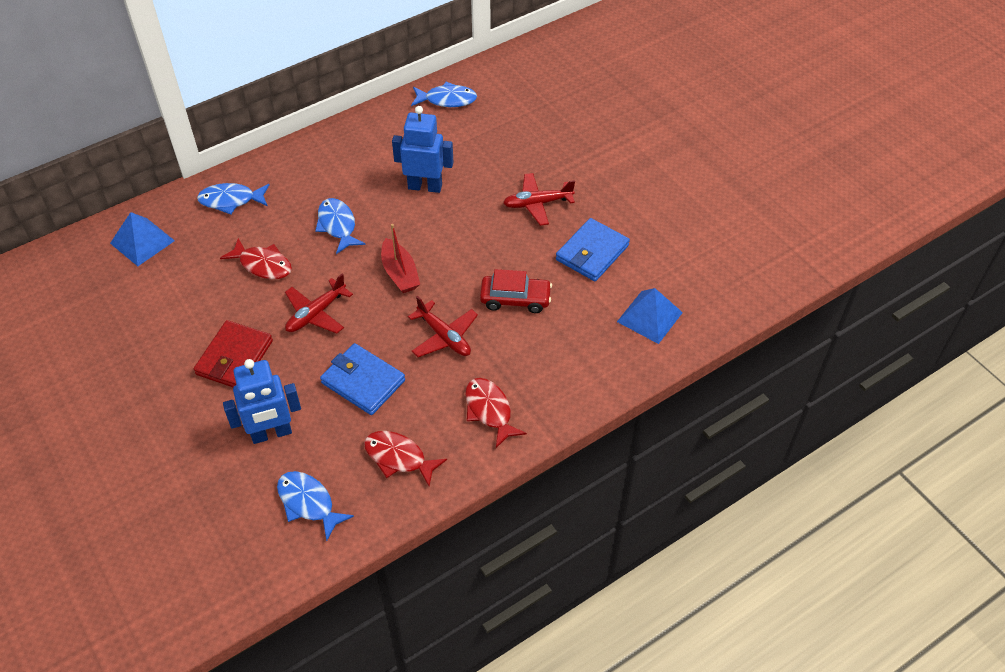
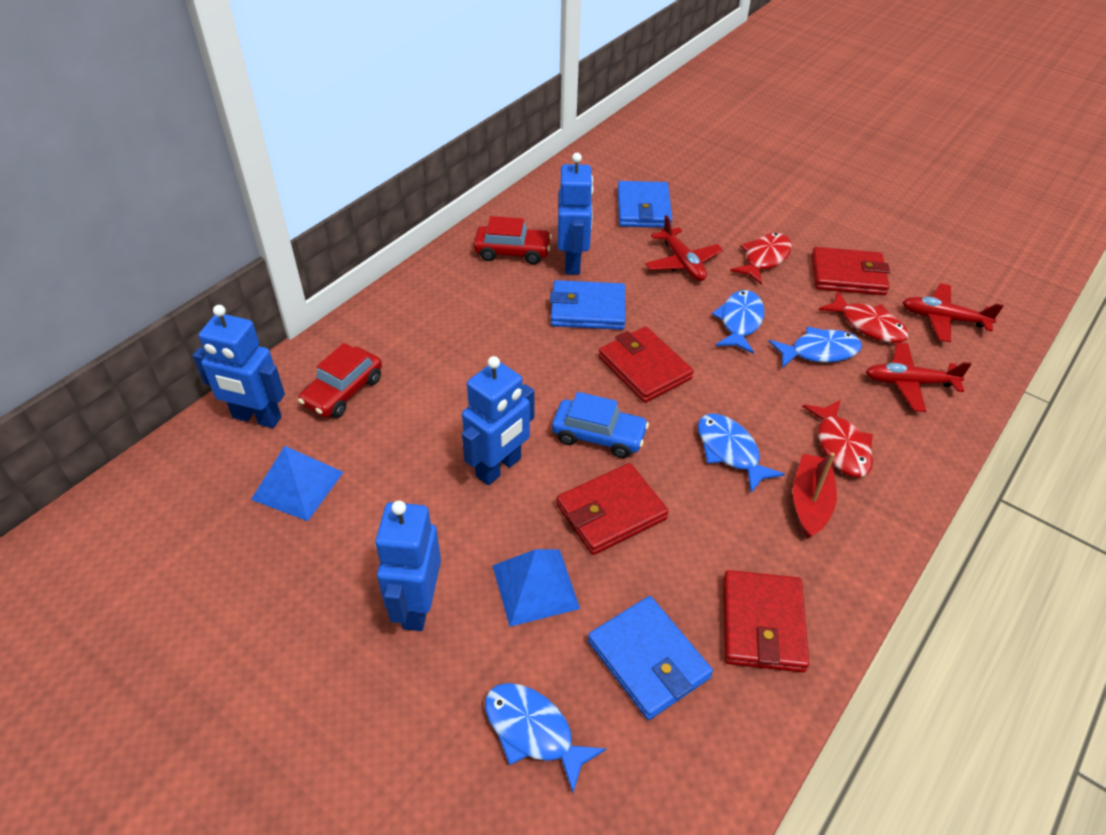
blue car: none = 0 -> [552,392,649,458] = 1
blue robot: [223,359,301,444] [392,106,454,193] = 2 -> [193,305,285,428] [375,500,441,631] [462,356,534,485] [558,153,594,275] = 4
blue wallet: [320,343,405,415] [556,218,630,281] = 2 -> [550,280,625,330] [588,596,713,720] [617,181,672,228] = 3
red car: [480,269,552,313] = 1 -> [298,343,382,418] [474,216,552,264] = 2
red wallet: [194,320,273,387] = 1 -> [556,463,669,555] [598,327,694,403] [723,570,809,673] [812,247,890,295] = 4

